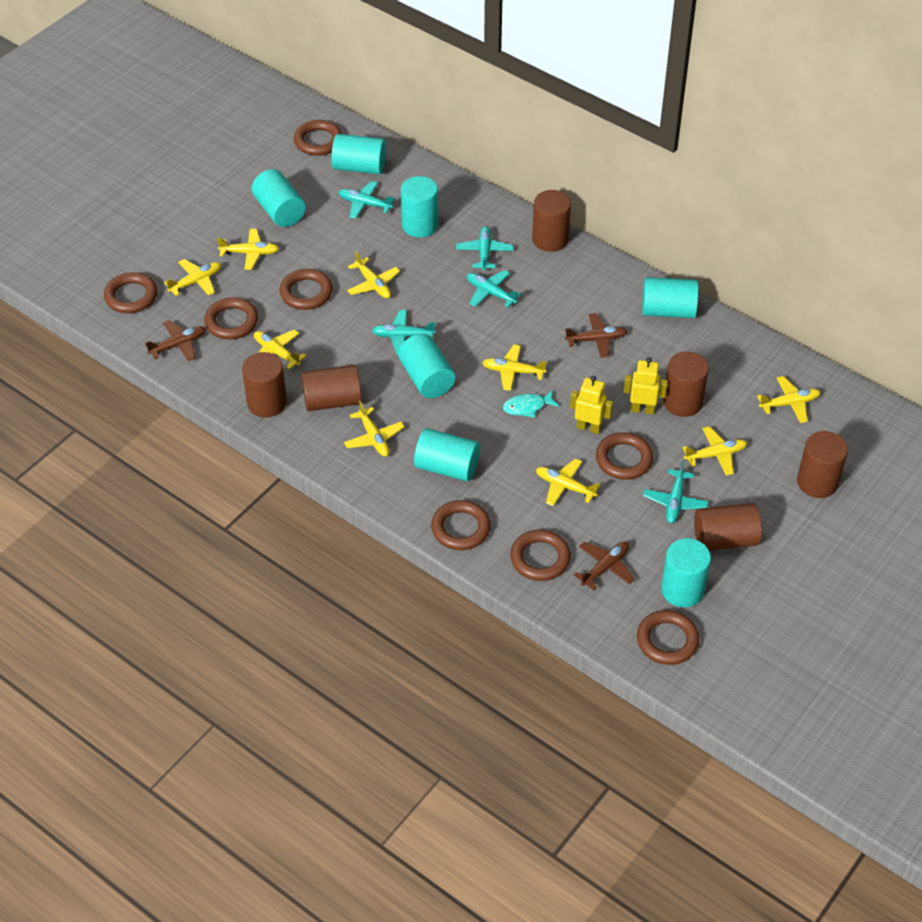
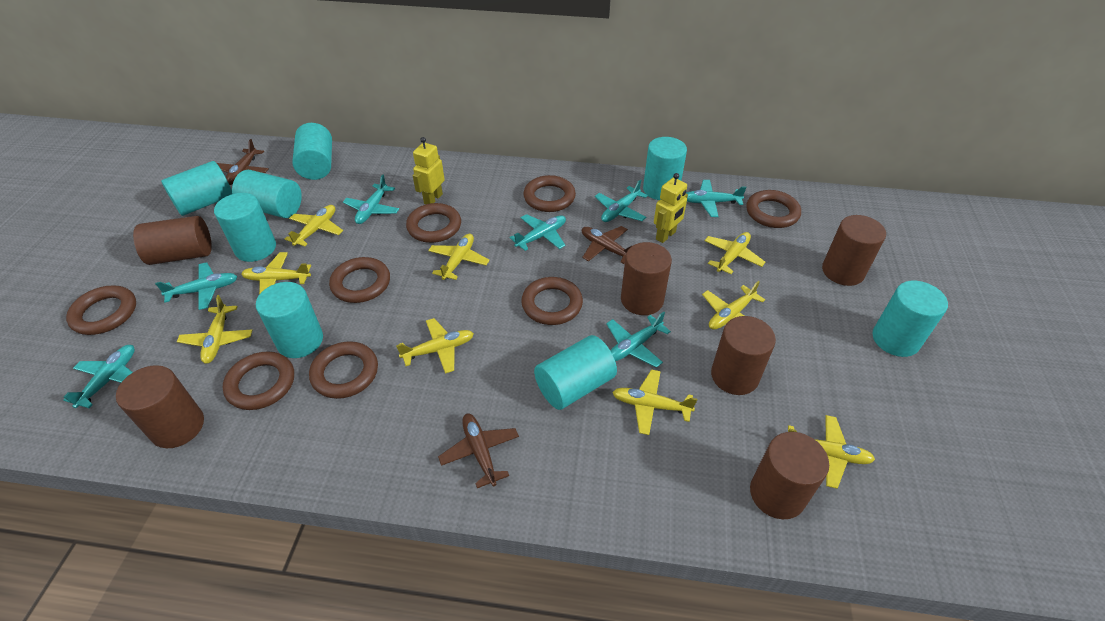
turquoise cylinder: [252,169,306,227] [331,134,386,174] [398,334,456,398] [401,176,438,238] [414,428,480,481] [642,277,699,318] [661,538,711,607] = 7 -> [161,161,232,216] [214,193,276,262] [232,170,302,218] [256,282,323,358] [292,123,332,180] [534,335,617,410] [643,137,687,200] [872,281,948,357] = 8
turquoise fish: [503,390,559,418] = 1 -> none = 0
turquoise plane: [338,181,395,219] [372,310,435,354] [456,226,514,271] [467,270,522,308] [643,461,709,523] = 5 -> [63,345,135,408] [155,262,238,310] [343,175,399,224] [510,214,566,251] [595,179,648,222] [606,312,671,368] [686,180,747,217] = 7

